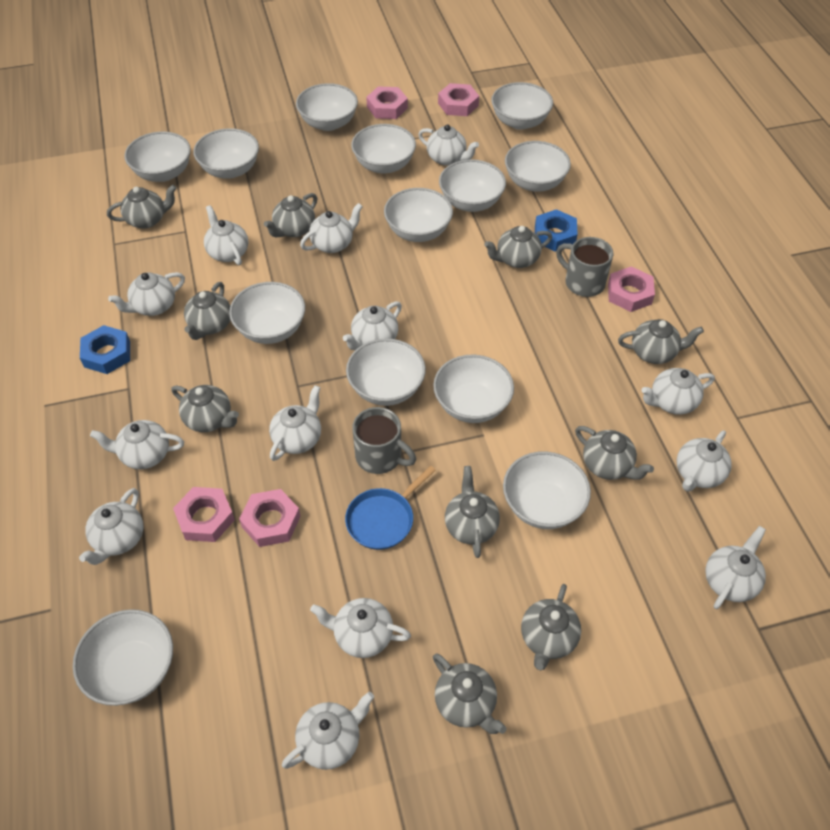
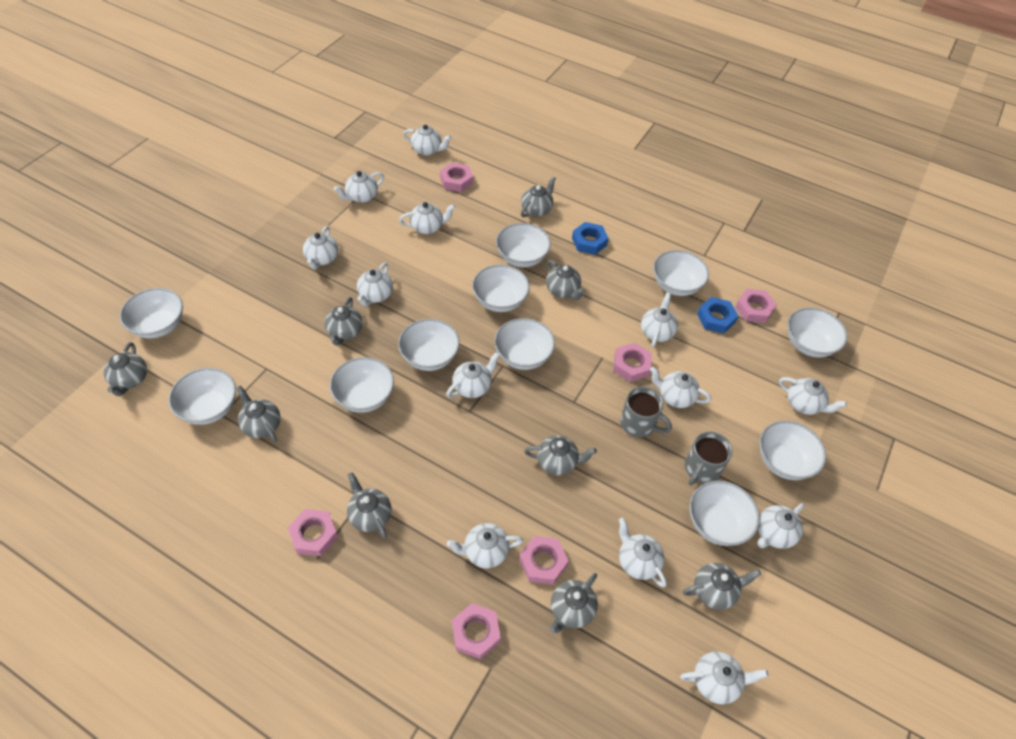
blue pan: [345,466,436,550] = 1 -> none = 0
grey teapot: [107,185,177,229] [171,385,239,432] [184,282,230,340] [264,193,317,237] [433,653,507,734] [445,466,500,558] [484,226,552,268] [521,584,581,670] [575,426,654,480] [618,319,704,364] = 10 -> [104,342,147,396] [236,385,281,442] [324,297,362,346] [347,472,392,539] [521,177,556,217] [524,435,597,475] [546,260,585,300] [549,573,598,633] [683,563,761,610] = 9
pink nut: [173,487,235,542] [239,489,301,547] [366,86,408,119] [438,83,479,116] [608,266,655,312] = 5 -> [288,509,338,556] [440,162,473,192] [452,603,501,659] [519,536,569,585] [613,343,652,382] [735,289,777,323] = 6
white bowl: [73,609,173,706] [124,132,191,182] [193,128,259,179] [229,282,305,344] [296,83,358,131] [346,339,426,406] [351,124,416,174] [384,188,453,242] [433,354,514,423] [439,159,506,212] [491,82,553,130] [503,451,591,529] [505,141,571,192] = 13 -> [120,288,183,338] [168,368,236,425] [330,357,394,413] [398,319,460,371] [472,265,530,312] [494,318,555,370] [496,223,551,267] [653,250,709,296] [689,481,760,546] [759,421,826,480] [788,308,848,357] = 11

